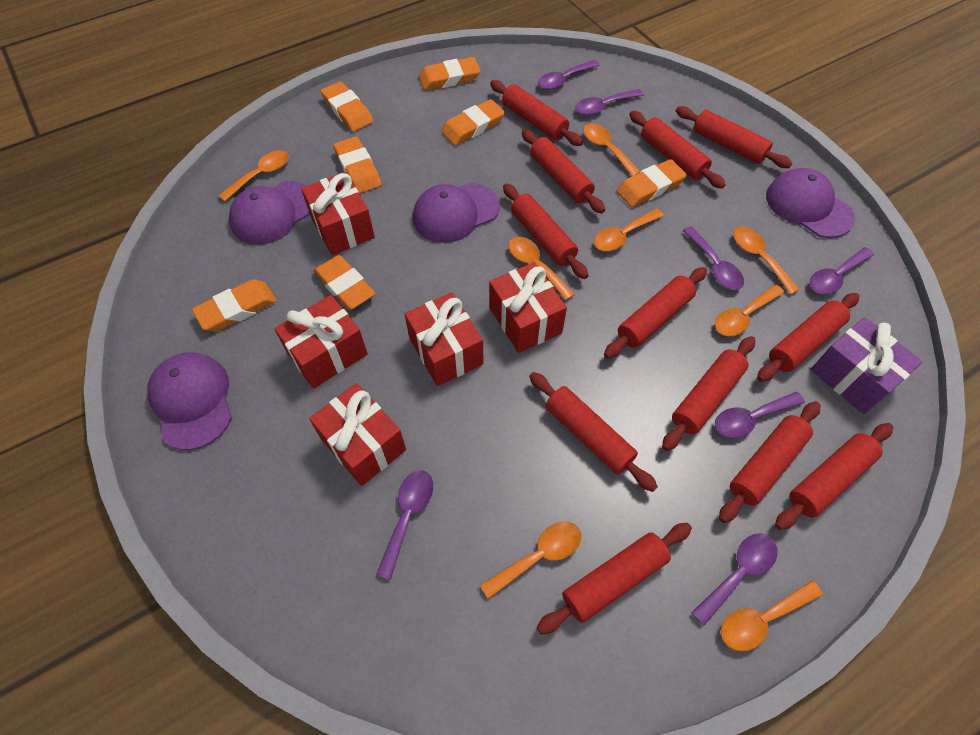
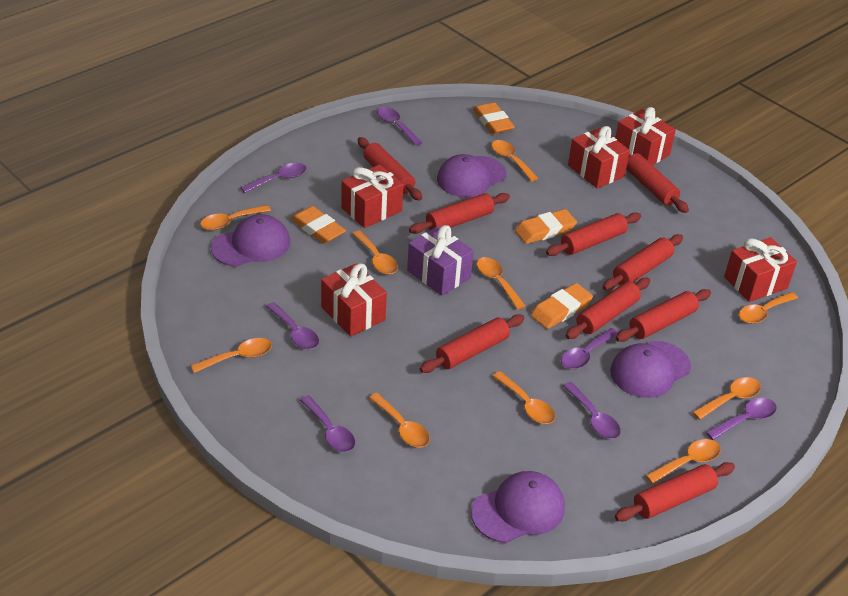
orange eraser: [192,279,277,332] [313,255,376,310] [321,81,373,132] [333,136,382,194] [419,57,480,91] [441,99,505,145] [617,159,687,207] = 7 -> [290,206,346,244] [473,102,515,134] [515,209,577,244] [531,283,593,329] = 4
orange spoon: [218,150,289,201] [480,521,581,599] [508,237,575,301] [583,123,640,176] [594,209,664,251] [715,285,785,336] [721,580,823,651] [733,227,800,295] = 8 -> [190,338,272,373] [200,205,271,230] [352,230,398,274] [369,393,430,447] [477,257,526,310] [491,140,539,182] [493,371,555,424] [645,439,721,484] [692,377,761,420] [739,292,798,324] = 10
red rolling pin: [490,80,583,146] [503,183,589,279] [522,129,605,214] [529,372,658,492] [537,523,692,634] [604,267,707,358] [629,111,726,189] [662,336,755,451] [676,106,792,168] [719,401,820,523] [757,293,859,382] [775,423,893,530] = 12 -> [358,137,422,201] [409,193,510,234] [420,314,524,373] [546,212,641,256] [566,278,650,339] [603,234,683,290] [615,462,735,521] [616,289,711,342] [626,153,689,213] = 9

